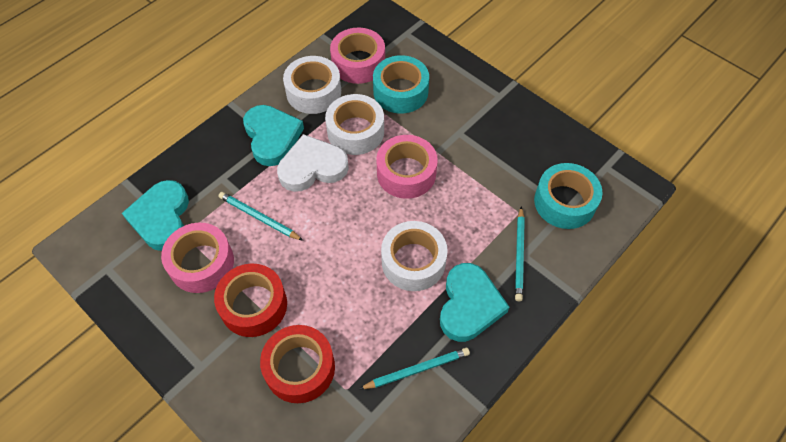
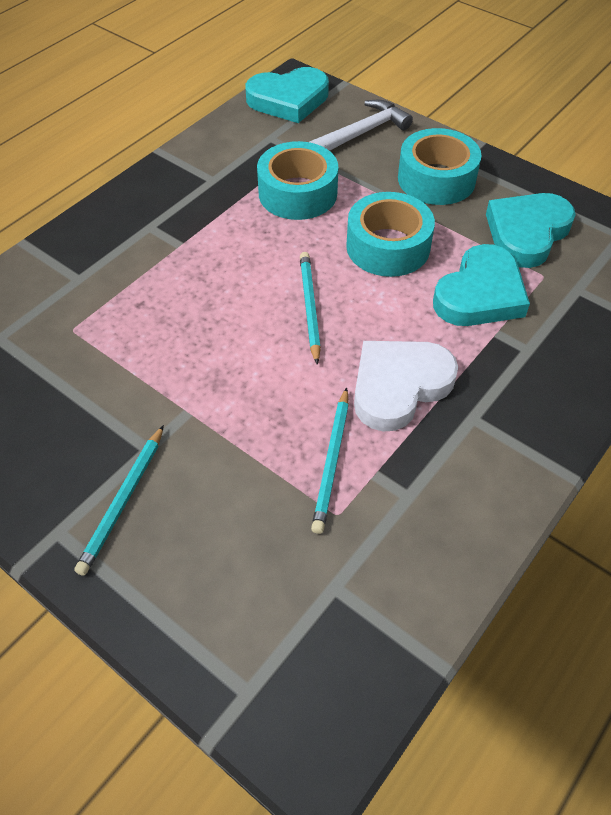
pink tape: [161,223,234,293] [330,28,385,84] [376,135,438,199] = 3 -> none = 0
red tape: [214,264,287,337] [260,325,335,403] = 2 -> none = 0
turquoise tape: [373,55,429,114] [534,163,603,229] = 2 -> [257,141,338,220] [346,192,435,277] [398,128,482,205] = 3
white hammer: none = 0 -> [309,100,413,151] = 1
white tape: [283,56,341,114] [325,94,384,155] [381,221,448,291] = 3 -> none = 0

